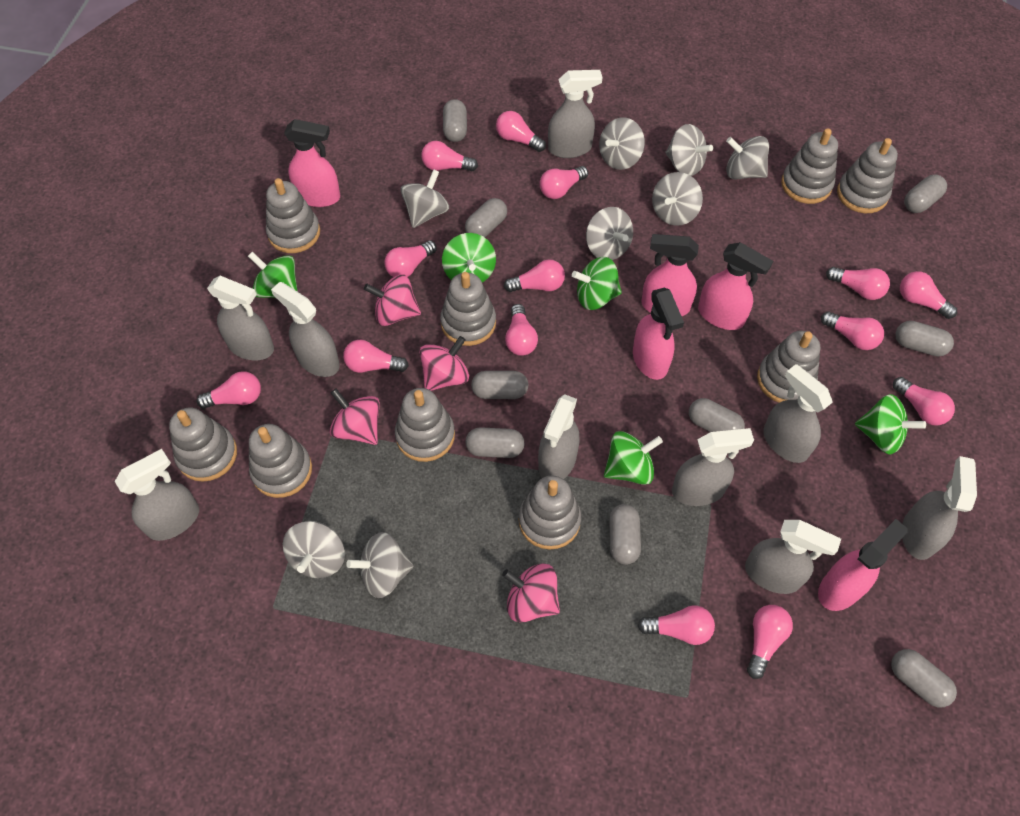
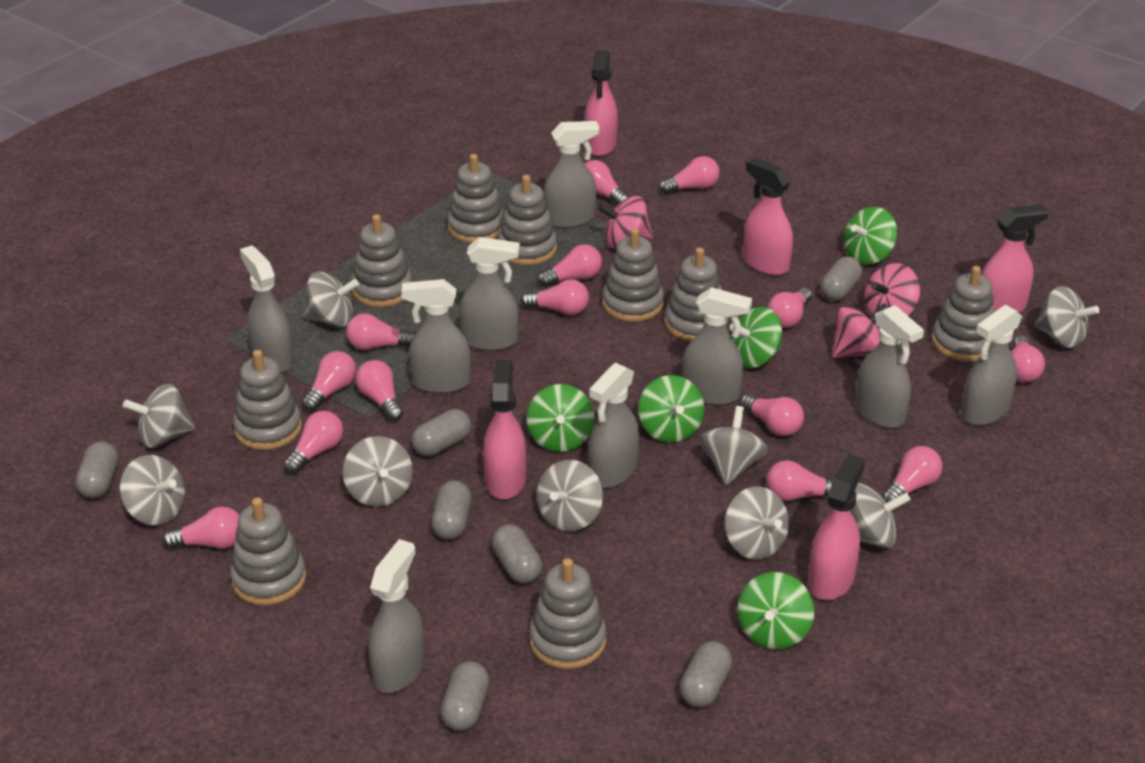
grey capsule: [443,99,467,142] [465,198,507,237] [465,427,525,458] [471,371,528,399] [609,504,641,565] [689,398,745,432] [891,649,957,707] [895,321,954,357] [904,175,947,213] = 9 -> [76,441,118,498] [411,409,471,456] [432,481,471,539] [441,661,489,731] [492,524,542,584] [680,641,732,707] [820,256,862,301] = 7
grey spinning top: [283,521,345,578] [346,532,414,598] [401,169,449,228] [586,207,633,260] [599,117,645,170] [652,172,703,226] [665,124,713,176] [726,136,769,179] = 8 -> [119,455,185,525] [123,384,195,448] [302,272,359,327] [343,436,413,507] [537,460,603,531] [699,406,768,485] [725,487,789,560] [850,483,911,548] [1034,286,1099,348] = 9
pink spinning top: [330,389,380,445] [364,274,421,326] [419,336,469,391] [502,563,560,623] = 4 -> [598,196,653,249] [832,303,889,358] [864,263,920,316] = 3

